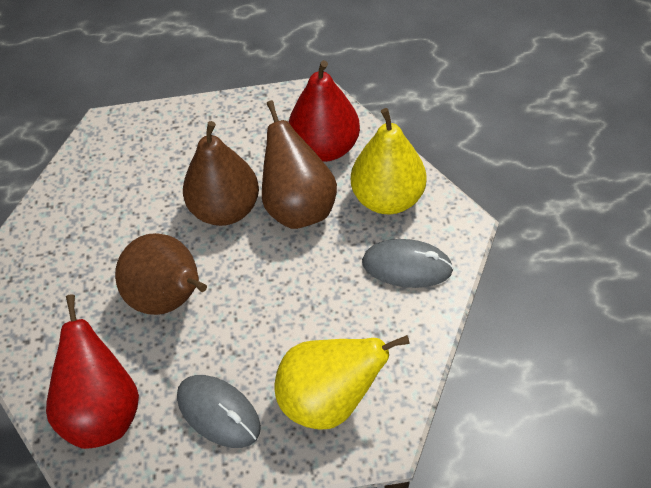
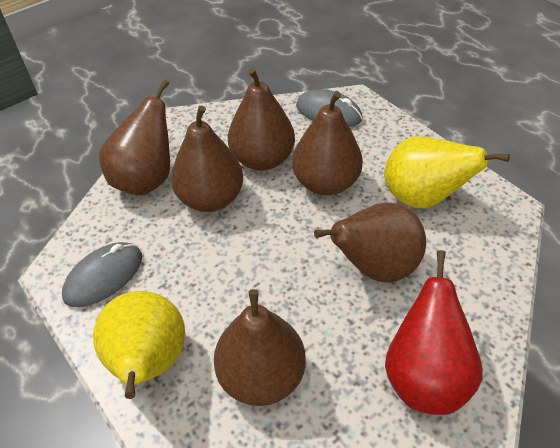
brown pear: [115,233,207,315] [183,121,259,226] [262,100,337,229] = 3 -> [99,80,170,196] [171,106,243,212] [214,289,306,406] [228,68,295,171] [292,91,363,196] [314,202,426,283] = 6
red pear: [46,294,139,449] [288,60,360,162] = 2 -> [385,250,483,415] = 1

